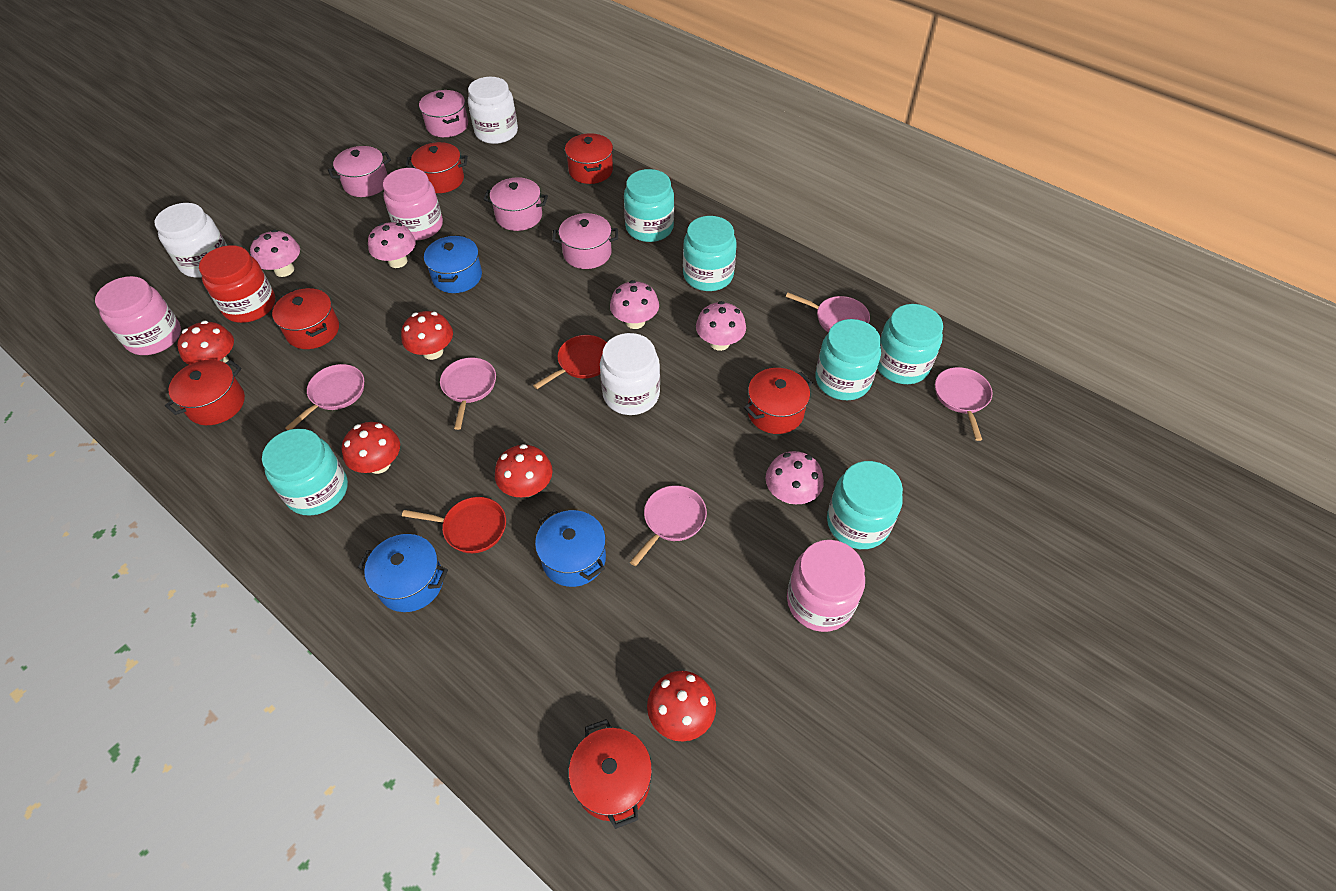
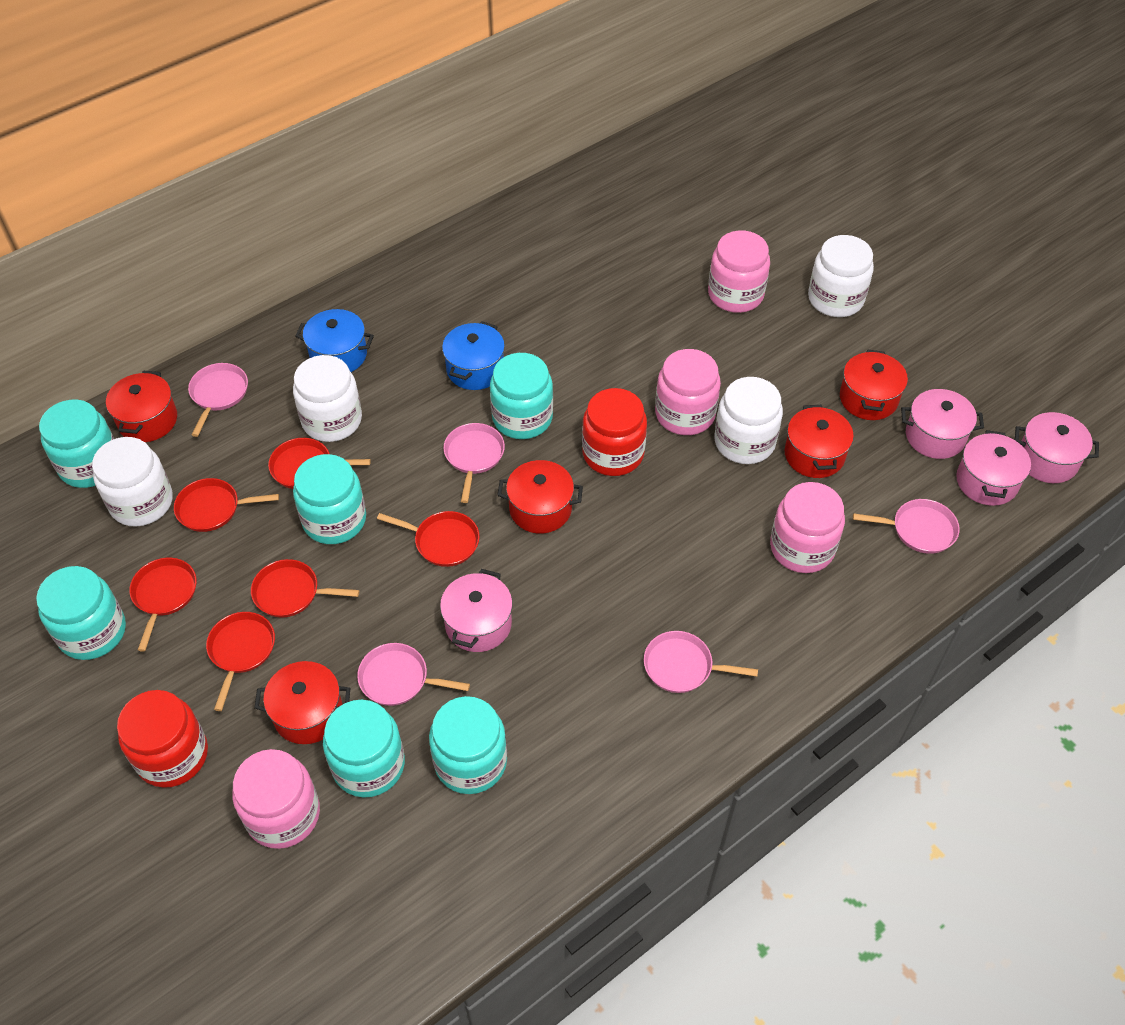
blue pot: [358,534,448,612] [424,235,482,293] [535,509,606,587] = 3 -> [295,309,374,372] [442,321,505,390] = 2
pink jar: [95,276,181,355] [383,168,443,240] [787,540,865,632] = 3 -> [232,749,320,849] [655,349,721,435] [708,230,770,313] [770,482,845,573] = 4
pink mushroom: [250,230,300,277] [368,222,416,268] [610,280,659,329] [696,301,746,351] [765,451,824,504] = 5 -> none = 0
red jar: [199,245,275,323] = 1 -> [117,690,208,788] [582,388,647,476] = 2
red mushroom: [177,321,234,365] [342,422,400,474] [401,311,453,360] [495,444,553,497] [647,671,716,741] = 5 -> none = 0
red pan: [402,497,506,553] [533,335,607,389] = 2 -> [129,558,197,652] [174,478,279,532] [206,612,275,711] [251,559,359,617] [268,438,371,489] [377,511,480,567] = 6
red pot: [165,360,245,425] [272,288,339,349] [406,142,468,193] [565,133,613,184] [569,719,652,829] [744,368,813,434] = 6 -> [106,371,177,442] [254,661,351,744] [497,460,583,533] [785,405,854,478] [840,349,908,420] = 5
white jar: [155,203,227,278] [468,77,518,144] [600,333,660,415] = 3 -> [92,437,173,527] [293,355,362,442] [714,377,783,464] [808,235,874,317] = 4

